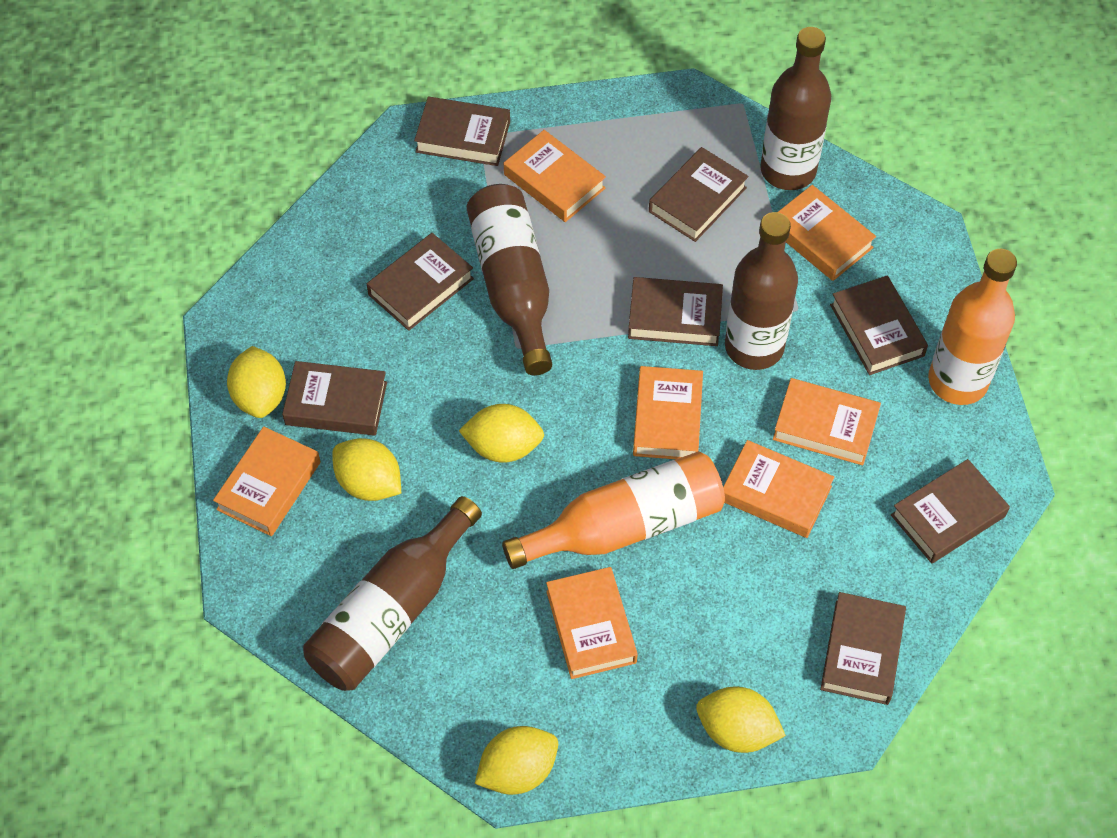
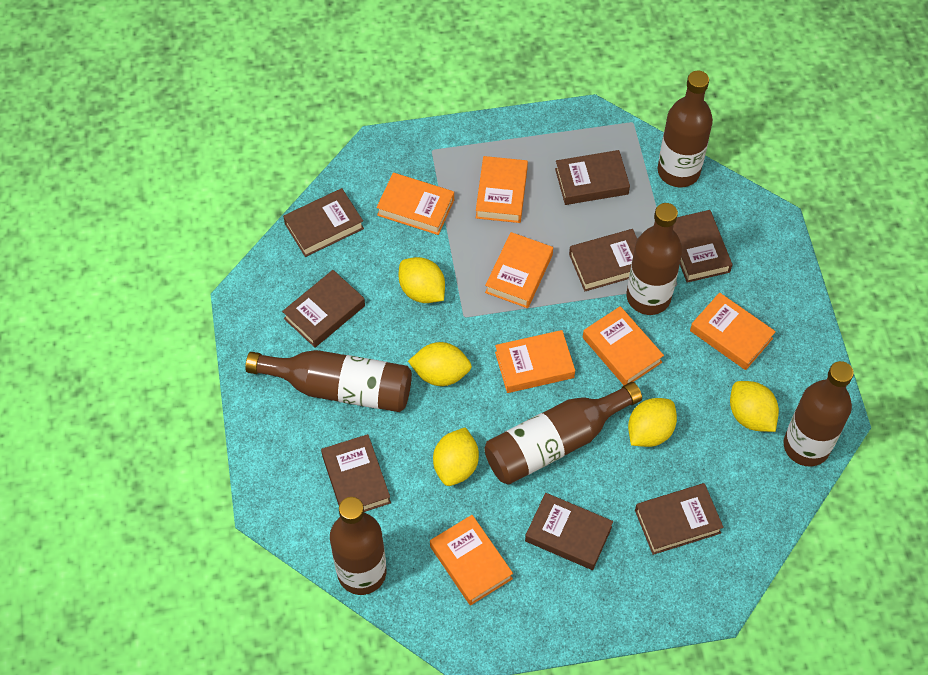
brown bottle: [303,496,482,691] [467,184,552,376] [725,212,798,370] [760,27,831,190] = 4 -> [245,350,412,412] [330,497,387,595] [484,382,642,485] [626,203,683,315] [658,70,713,187] [784,361,854,467] = 6
orange bottle: [502,451,725,569] [928,249,1017,405] = 2 -> none = 0

